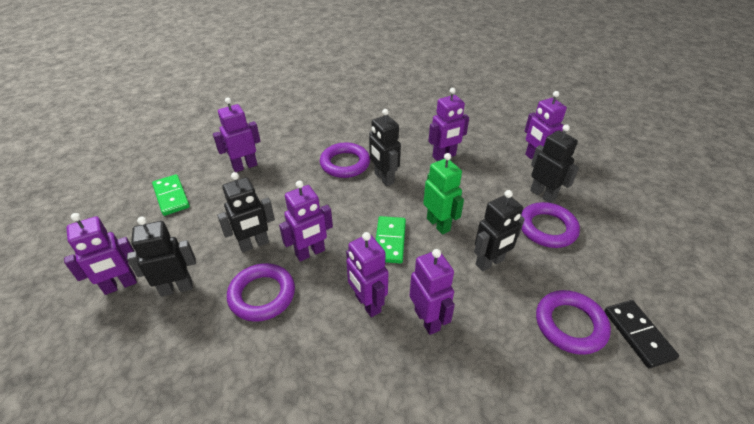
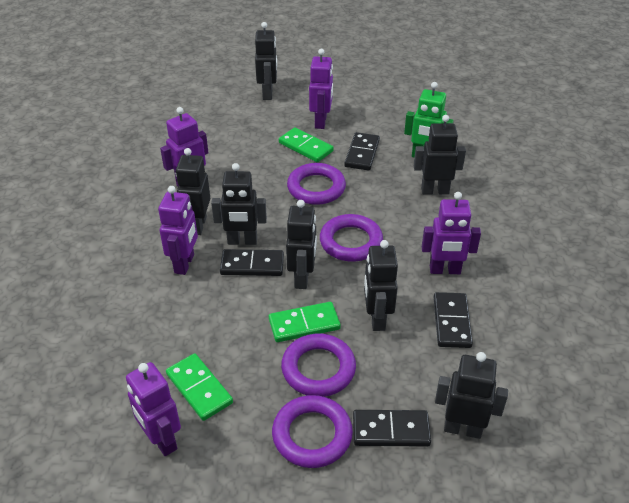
black domino: [604,300,679,369] = 1 -> [220,249,284,276] [344,132,380,170] [353,410,431,447] [434,292,473,348] = 4
black robot: [127,217,196,297] [217,172,275,252] [369,109,401,186] [474,190,525,271] [530,125,579,203] = 5 -> [176,148,210,235] [211,163,267,245] [255,22,277,100] [286,200,317,289] [364,240,398,331] [414,115,466,194] [435,352,508,439] = 7
green domino: [152,174,190,216] [376,216,406,263] = 2 -> [166,353,233,421] [269,302,341,342] [279,127,334,162] = 3
purple robot: [64,213,137,295] [213,97,261,172] [279,180,333,262] [346,232,388,317] [409,249,455,335] [428,88,469,161] [525,91,567,159] = 7 -> [126,362,181,456] [158,186,198,275] [160,107,208,186] [309,49,333,129] [422,192,481,274] = 5

